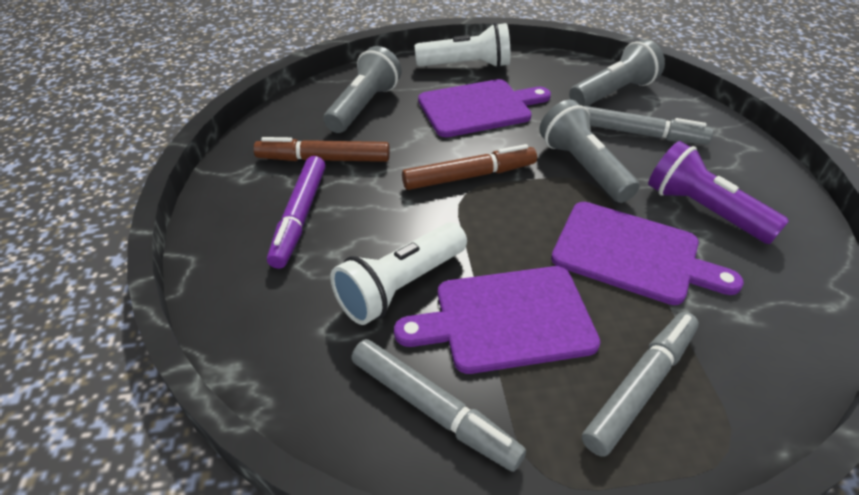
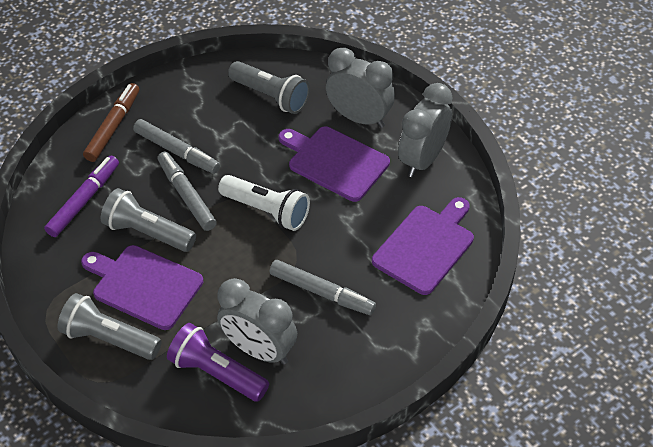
brown marker: [254,137,390,162] [402,144,537,190] = 2 -> [83,83,139,162] = 1
grey clock: none = 0 -> [217,278,297,365] [326,48,395,128] [398,83,452,178] = 3
white flashlight: [330,222,467,325] [415,23,510,68] = 2 -> [218,175,310,231] = 1

